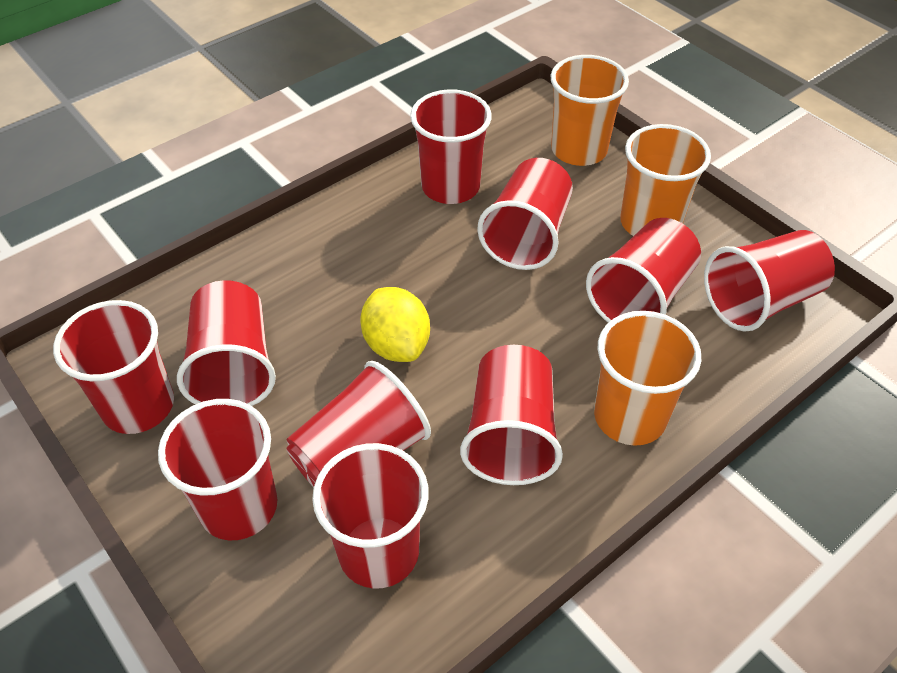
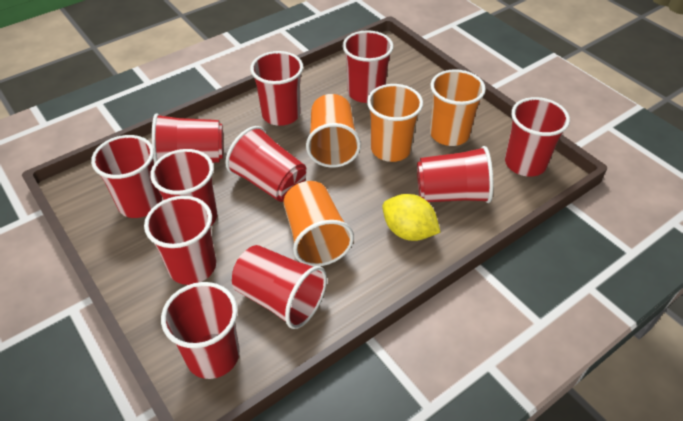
orange cup: [550,55,629,166] [594,311,701,446] [620,124,711,236] = 3 -> [283,181,354,266] [306,94,361,168] [367,84,423,162] [430,69,486,146] = 4
red cup: [53,300,174,434] [158,399,278,540] [177,280,276,406] [286,361,431,488] [312,443,429,588] [410,89,492,204] [460,345,563,485] [477,158,573,270] [586,218,701,323] [704,230,835,332] = 10 -> [91,135,162,218] [144,196,216,285] [150,149,217,226] [152,113,223,164] [161,282,240,379] [225,126,307,202] [232,245,327,329] [250,51,303,126] [343,30,393,103] [417,146,493,203] [505,97,570,177] = 11

